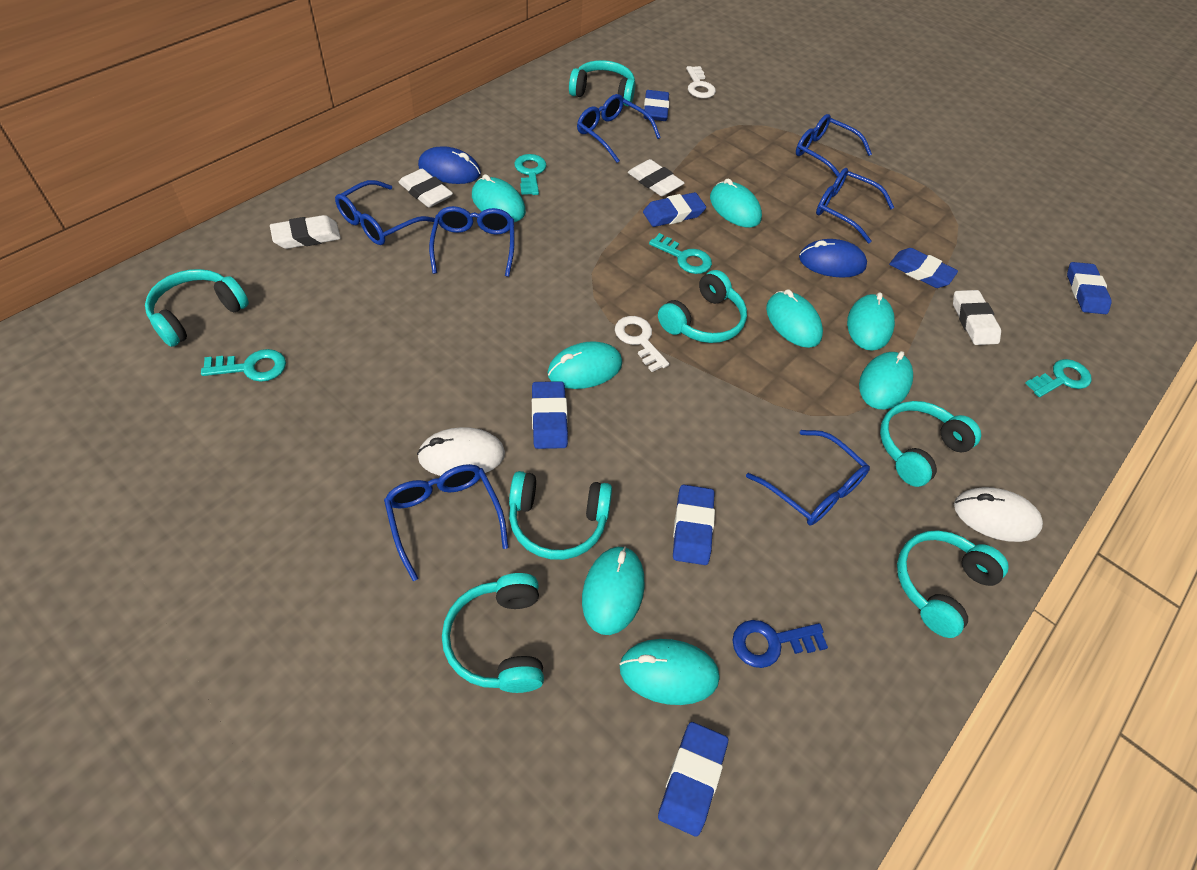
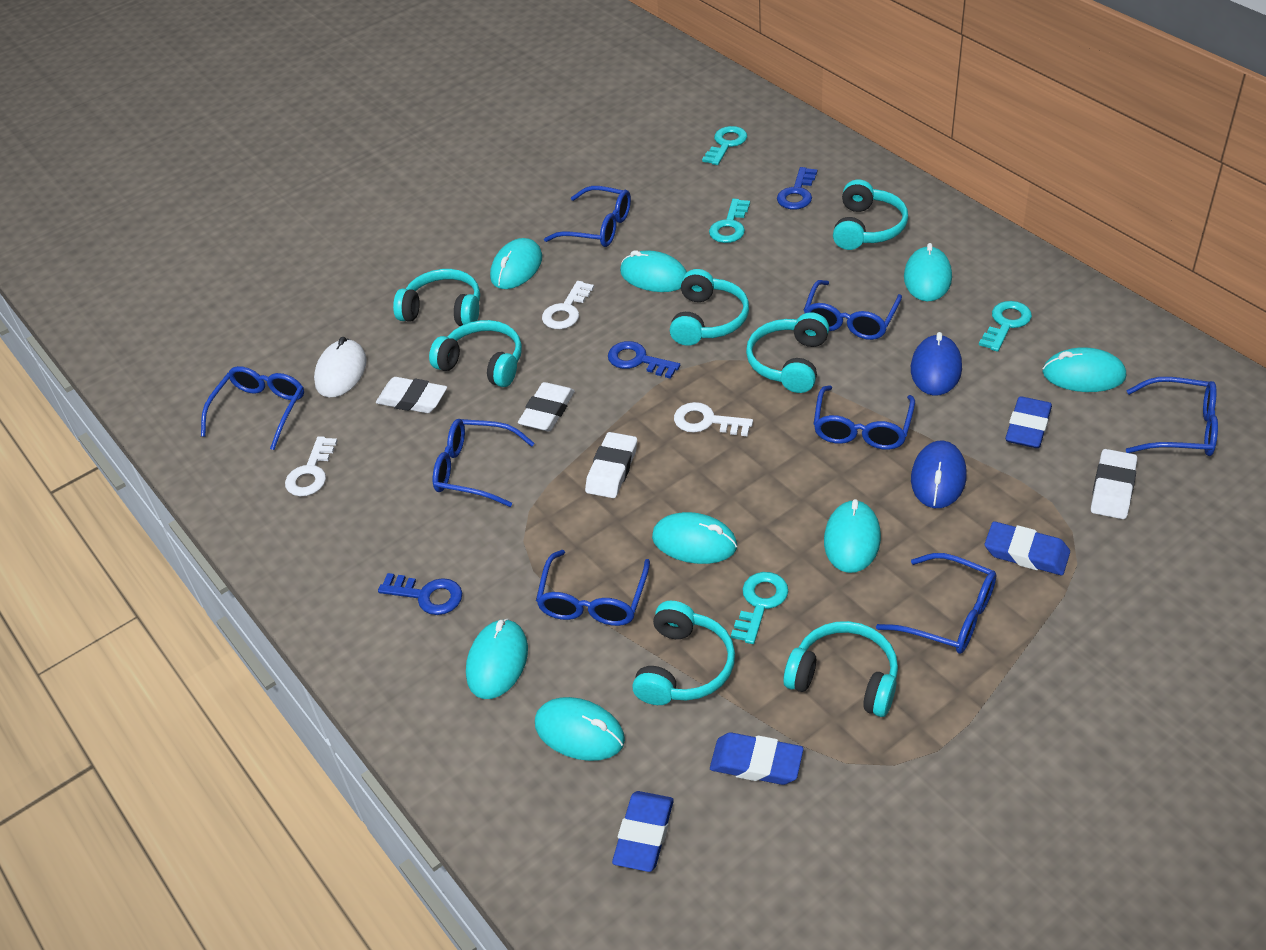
blue eraser: [532,381,568,449] [643,192,706,227] [644,90,669,121] [658,722,728,837] [673,485,715,565] [889,248,958,288] [1067,262,1112,314] = 7 -> [612,791,674,872] [710,732,804,785] [985,521,1070,575] [1005,396,1052,448] = 4
blue glasses: [335,180,435,245] [384,464,509,581] [429,206,515,277] [577,94,661,163] [746,430,870,525] [796,114,872,182] [816,168,894,243] = 7 -> [201,366,304,450] [433,419,535,507] [536,550,650,626] [544,186,631,247] [803,280,902,340] [813,385,915,450] [876,553,996,654] [1126,377,1218,456] = 8
blue key: [732,620,828,668] = 1 -> [378,573,462,615] [608,341,680,379] [777,167,817,209] = 3
white key: [615,316,669,372] [686,66,716,98] = 2 -> [285,436,338,496] [542,281,594,329] [674,402,753,436] = 3
white mouse: [417,427,505,476] [954,487,1043,542] = 2 -> [314,337,367,398] = 1

